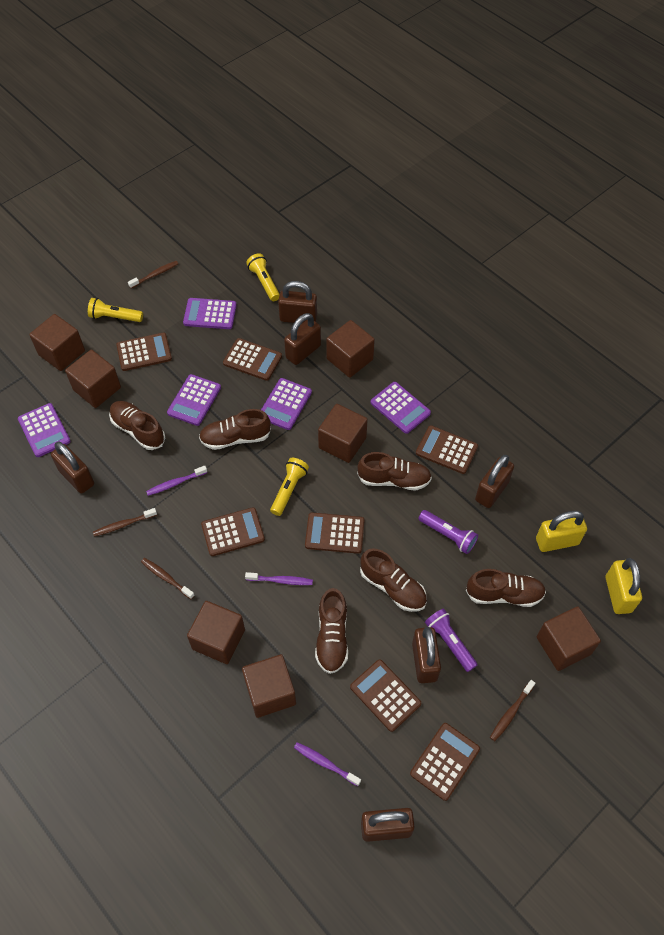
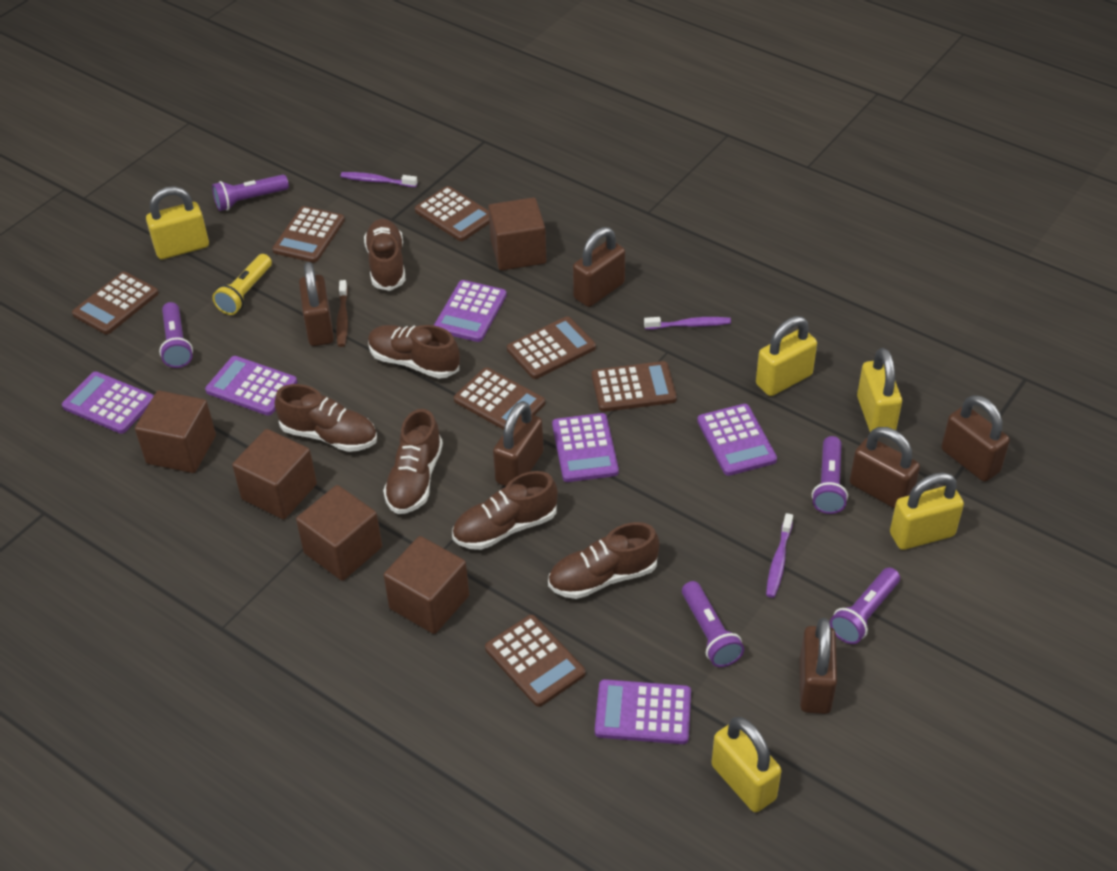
brown cube: [29,314,85,371] [65,350,121,408] [187,601,245,664] [242,654,296,718] [318,404,368,463] [326,320,375,378] [536,606,601,671] = 7 -> [135,390,216,473] [232,429,317,520] [296,485,382,581] [384,536,469,634] [488,197,546,271] = 5
brown toothbrush: [93,508,157,537] [128,261,178,289] [141,558,195,599] [490,680,535,741] = 4 -> [336,280,348,347] = 1
purple calculator: [18,403,71,457] [167,374,221,426] [183,298,237,329] [261,378,312,430] [371,382,431,434] = 5 -> [62,372,154,434] [205,356,297,416] [434,280,507,342] [552,413,619,482] [595,679,691,744] [697,404,777,476] = 6
purple flashlight: [418,510,478,554] [425,608,478,672] = 2 -> [159,302,193,368] [212,175,289,211] [682,581,744,667] [812,436,848,514] [830,568,900,644] = 5
yellow flashlight: [88,298,143,322] [246,253,280,301] [270,458,309,516] = 3 -> [212,254,272,315] = 1
yellow padlock: [536,511,587,552] [606,558,642,614] = 2 -> [146,186,209,259] [711,717,782,812] [756,316,817,396] [857,348,902,432] [890,472,964,550] = 5

